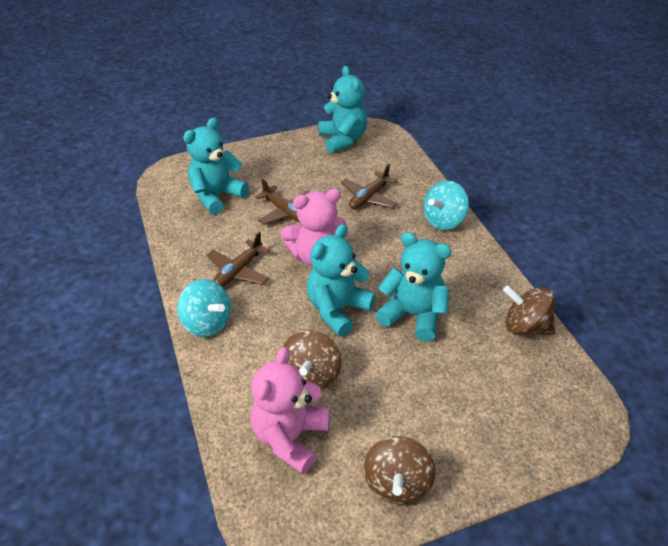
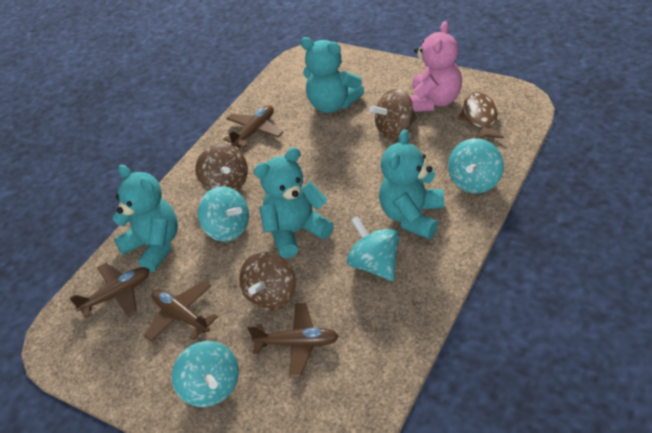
brown fish: none = 0 -> [458,92,504,139] = 1
brown plane: [207,232,271,287] [255,179,309,225] [341,164,398,209] = 3 -> [69,263,150,318] [144,281,218,341] [223,105,283,148] [248,303,339,377] = 4
pink teddy bear: [251,347,330,474] [281,189,346,267] = 2 -> [409,21,462,112] = 1
turquoise spinning top: [177,279,231,337] [423,181,469,230] = 2 -> [172,341,239,407] [198,186,249,242] [347,216,399,281] [448,138,504,194] = 4

